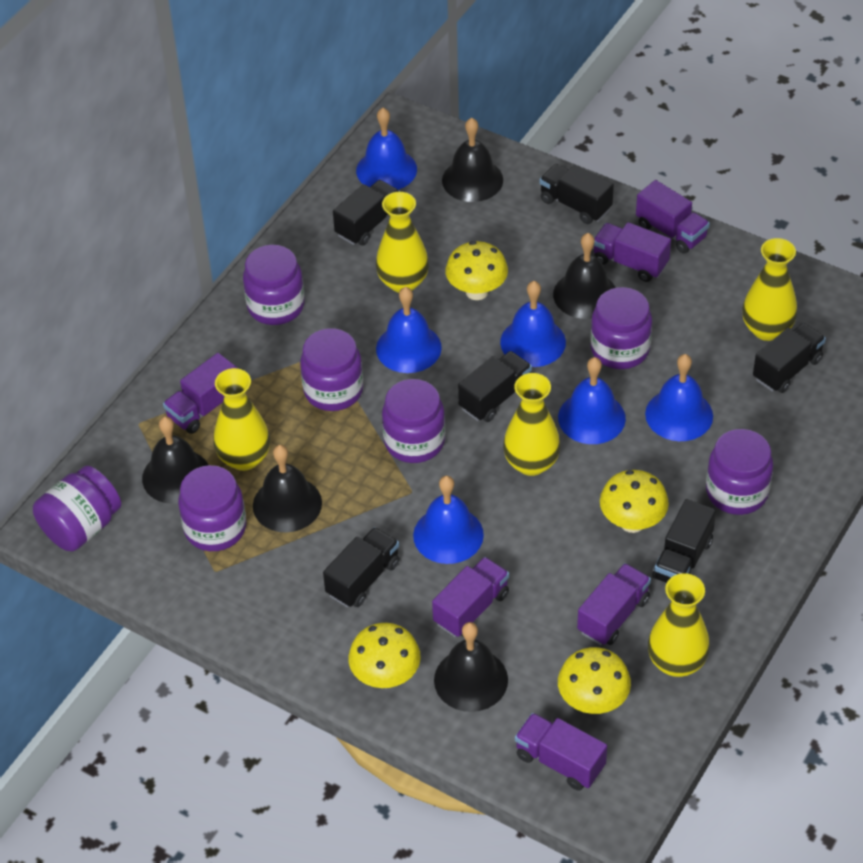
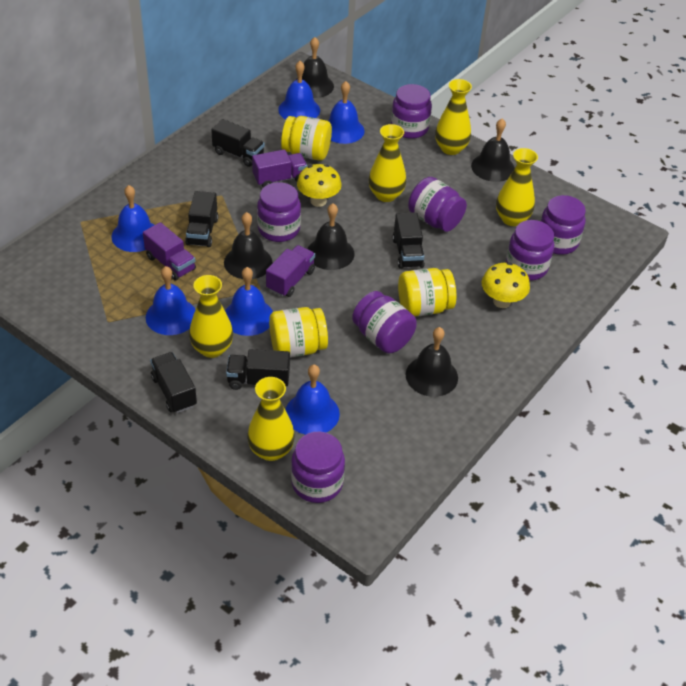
black truck: [323,527,400,607] [333,180,400,246] [458,351,532,422] [540,164,614,224] [652,499,716,583] [753,323,826,393] = 6 -> [150,352,197,413] [185,191,218,247] [211,119,265,167] [226,349,290,390] [393,212,425,269] = 5
purple truck: [163,353,238,434] [432,557,509,637] [515,713,607,791] [577,563,651,645] [594,222,671,282] [636,180,710,253] = 6 -> [143,222,196,280] [252,149,307,188] [266,245,315,297] = 3
yellow jar: none = 0 -> [269,307,328,358] [281,116,332,161] [398,268,457,317] = 3
yellow mushroom: [348,623,421,688] [445,241,508,300] [558,647,631,714] [600,470,669,533] = 4 -> [297,164,342,207] [482,262,530,308] = 2

